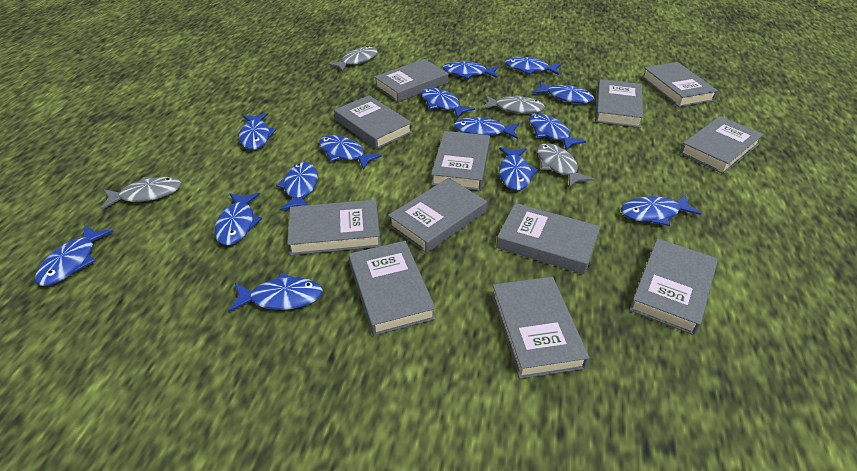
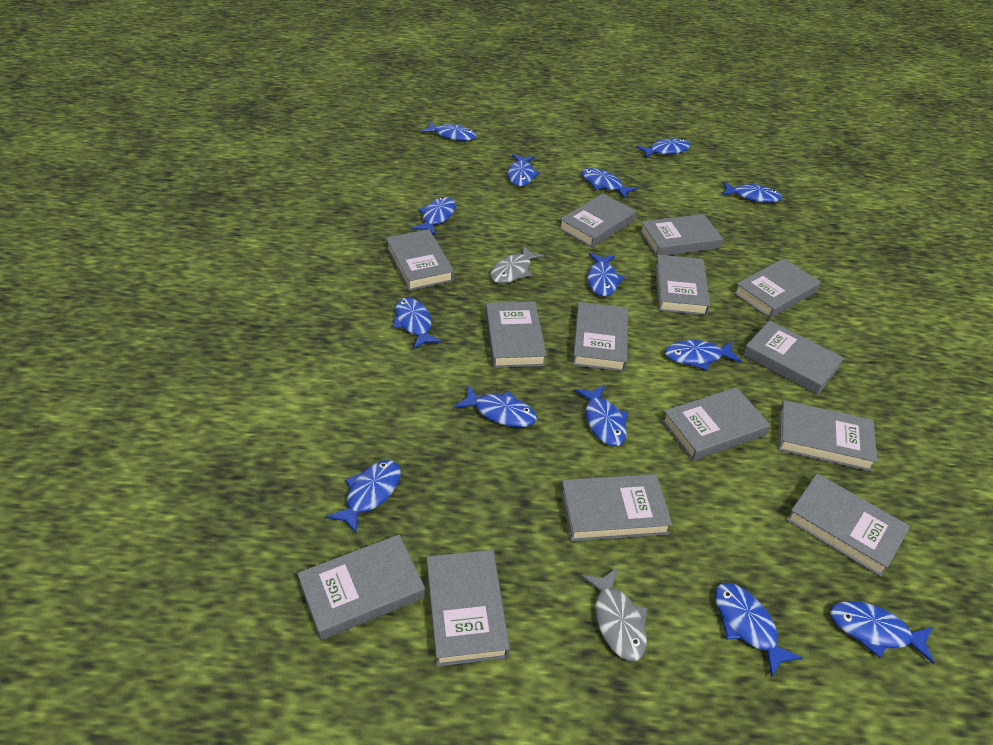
grey book: [287,200,381,255] [334,95,412,149] [349,241,436,336] [374,59,448,102] [388,178,487,253] [431,131,490,191] [492,277,589,379] [496,203,600,274] [595,79,643,128] [629,238,718,335] [642,62,718,107] [680,116,764,174] = 12 -> [297,535,425,640] [386,229,454,291] [427,550,510,667] [485,301,547,368] [559,194,636,248] [560,474,672,542] [572,302,628,372] [639,214,723,257] [655,255,710,316] [661,387,770,461] [734,258,821,319] [743,320,844,395] [778,400,877,472] [786,474,910,577] = 14
grey fish: [101,177,182,209] [328,46,378,72] [482,95,545,114] [537,143,594,188] = 4 -> [490,245,545,284] [581,568,647,661] = 2

